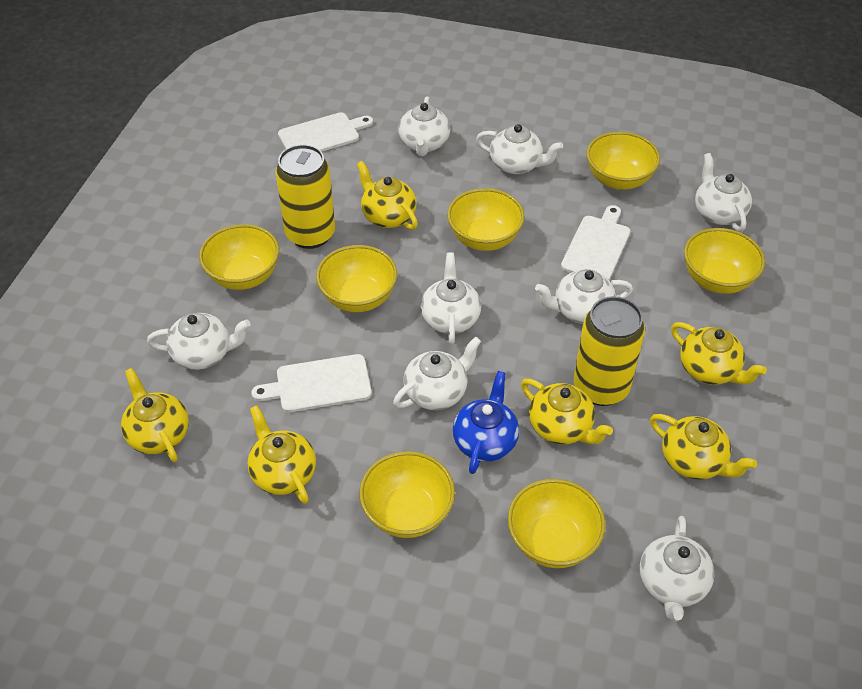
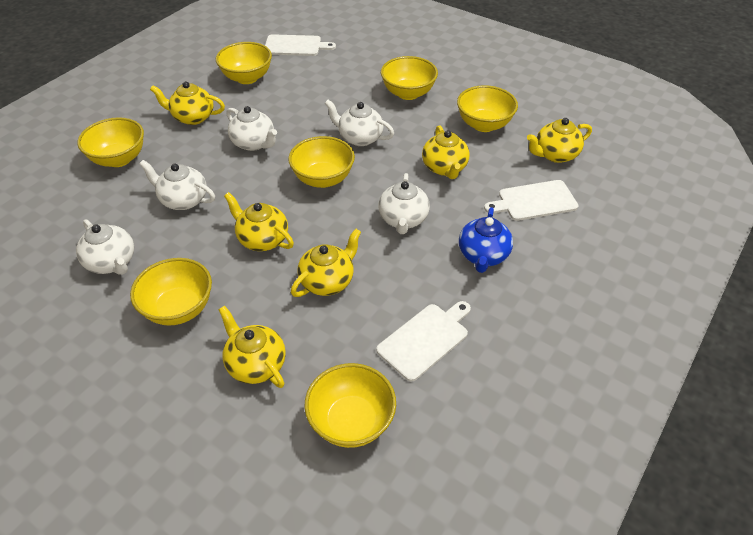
white teapot: [147,313,251,370] [393,337,481,410] [398,96,450,156] [421,252,481,345] [476,124,563,174] [535,269,633,324] [640,516,714,622] [695,153,752,232] = 8 -> [76,219,134,275] [139,160,215,210] [226,106,277,151] [325,100,394,146] [378,173,430,234] = 5
yellow can: [275,144,335,249] [574,296,645,406] = 2 -> none = 0

